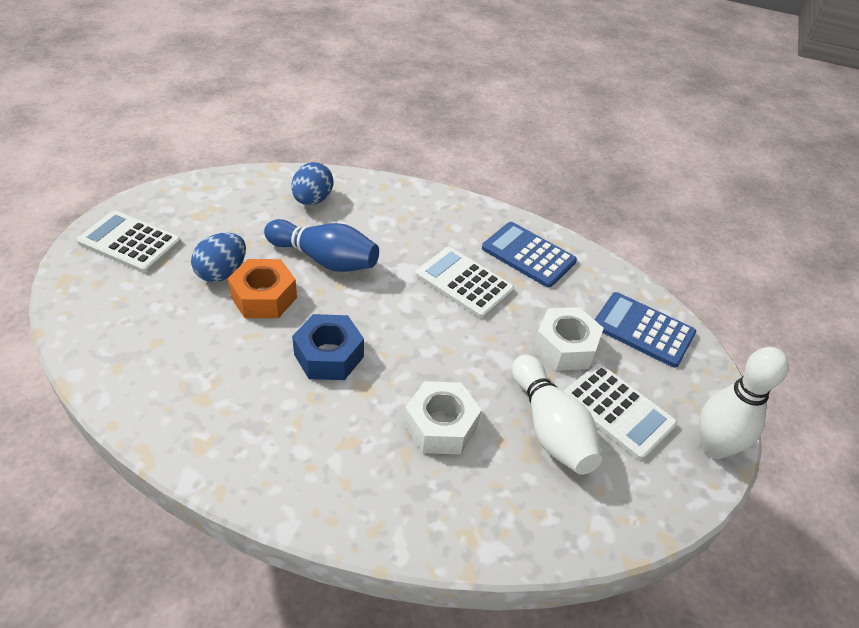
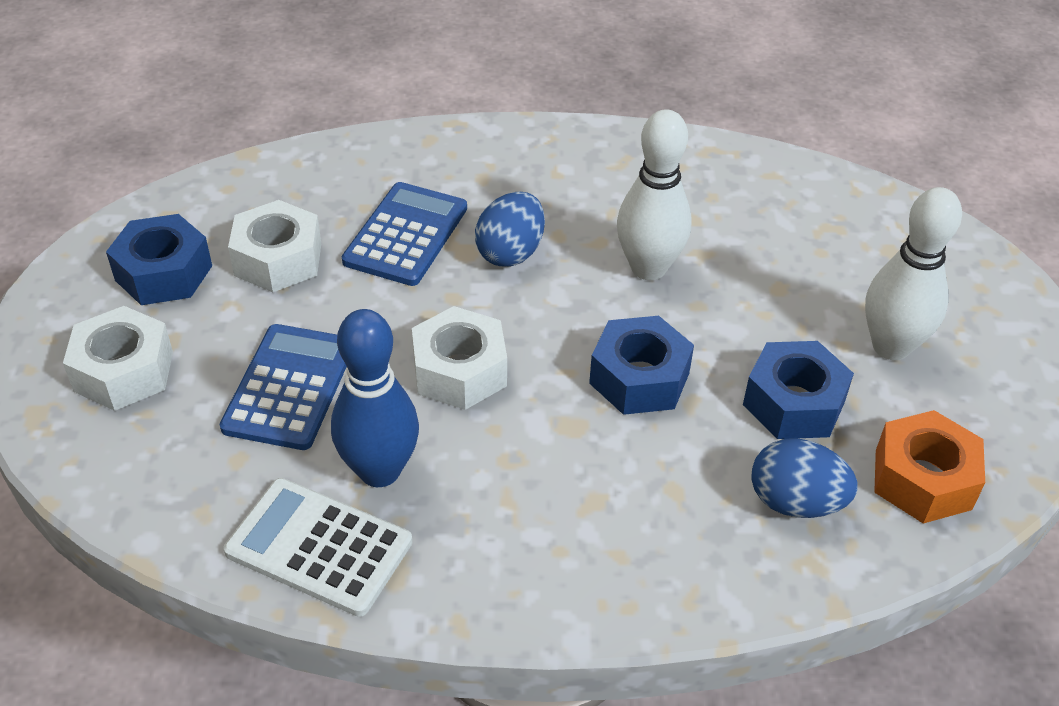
blue nut: [292,314,364,380] = 1 -> [106,214,212,305] [589,316,694,415] [743,341,854,439] = 3
white calculator: [77,211,181,273] [416,247,514,318] [563,363,677,460] = 3 -> [224,478,412,617] = 1
white nut: [404,381,482,454] [533,307,604,371] = 2 -> [63,306,173,411] [228,200,321,292] [412,306,507,410] = 3

